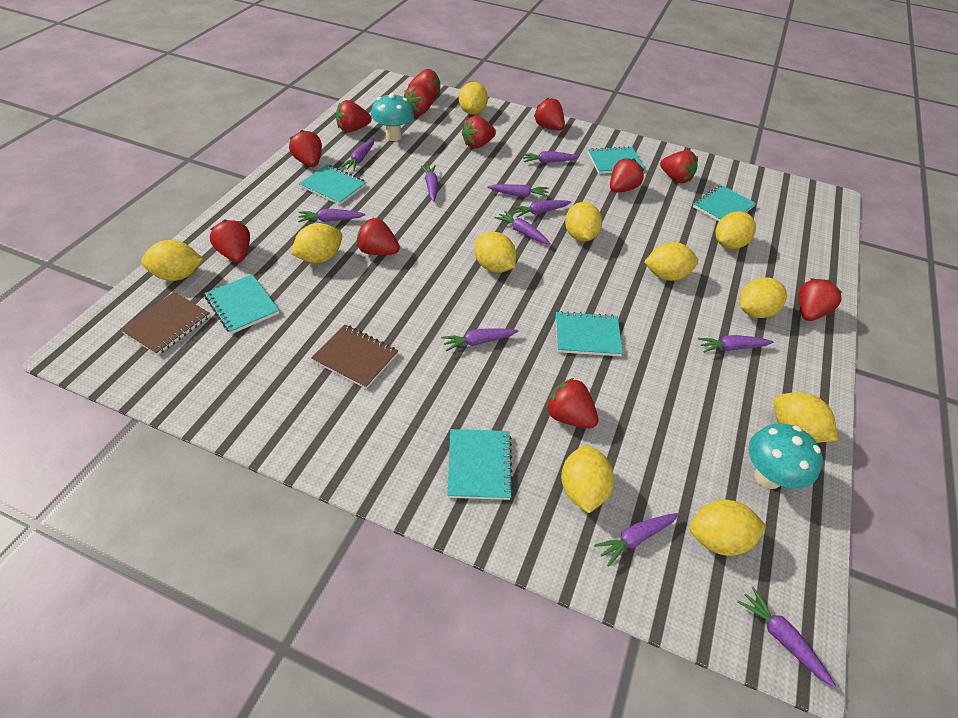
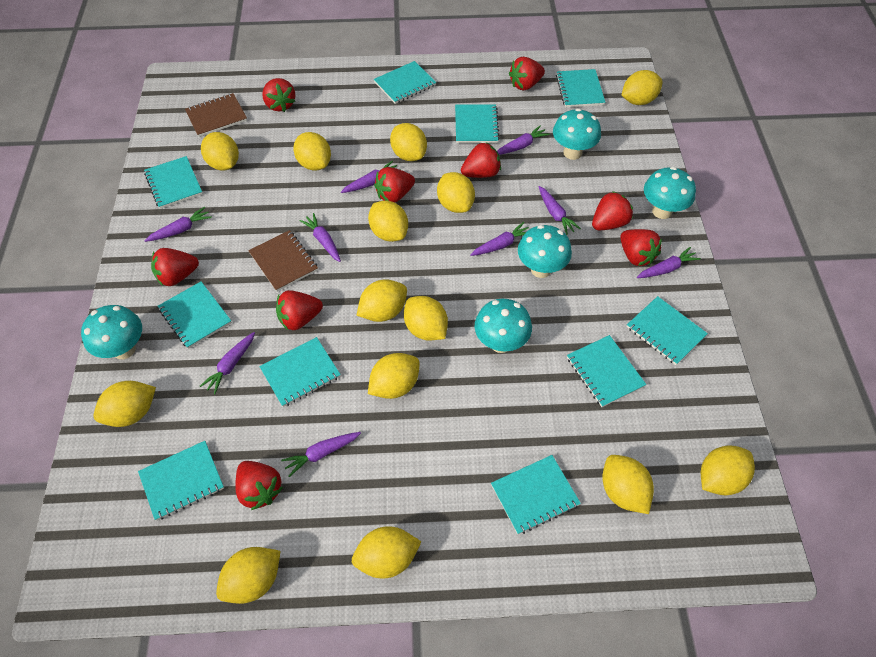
purple carrot: [298,209,365,222] [341,139,374,171] [421,165,438,202] [441,328,518,351] [487,184,548,197] [495,210,550,244] [511,200,572,218] [522,151,579,163] [594,513,679,566] [698,335,774,353] [737,587,836,687] = 11 -> [144,207,212,242] [200,332,255,395] [281,432,361,477] [299,213,341,262] [341,161,401,193] [470,222,529,256] [497,125,550,155] [538,186,581,235] [637,247,701,278] = 9
red strawberry: [210,219,250,263] [289,130,322,167] [336,100,372,132] [356,218,400,255] [404,85,434,116] [408,69,440,98] [462,116,496,148] [534,97,565,131] [546,378,598,428] [610,158,644,193] [660,150,698,183] [798,278,842,321] = 12 -> [151,248,199,286] [235,461,283,510] [262,78,295,112] [276,290,323,330] [374,167,415,203] [461,142,501,178] [509,57,545,91] [592,191,633,230] [620,229,662,266] = 9
turquoise mushroom: [371,93,414,141] [748,424,823,489] = 2 -> [81,305,142,359] [475,299,532,353] [518,225,572,278] [553,108,601,160] [644,167,696,219] = 5
turquoise notebook: [204,274,279,334] [299,165,367,205] [447,429,513,500] [556,311,623,356] [588,146,645,174] [693,185,756,221] = 6 -> [138,441,224,521] [144,156,203,209] [158,281,232,349] [259,337,341,407] [374,61,436,104] [455,104,500,143] [491,455,581,534] [556,69,605,107] [567,335,646,407] [627,296,708,365] = 10
yellow lemon: [141,240,203,281] [291,223,342,263] [459,82,488,115] [474,232,516,273] [561,445,614,513] [565,202,602,242] [644,242,698,281] [690,499,766,556] [715,211,756,249] [739,277,787,318] [774,392,838,443] = 11 -> [93,381,156,427] [201,132,239,171] [216,547,280,604] [293,132,331,171] [352,526,421,579] [357,279,407,322] [368,201,408,242] [368,353,420,399] [390,123,427,161] [404,296,448,341] [437,172,475,213] [602,455,654,514] [622,70,663,105] [701,445,755,495] = 14

